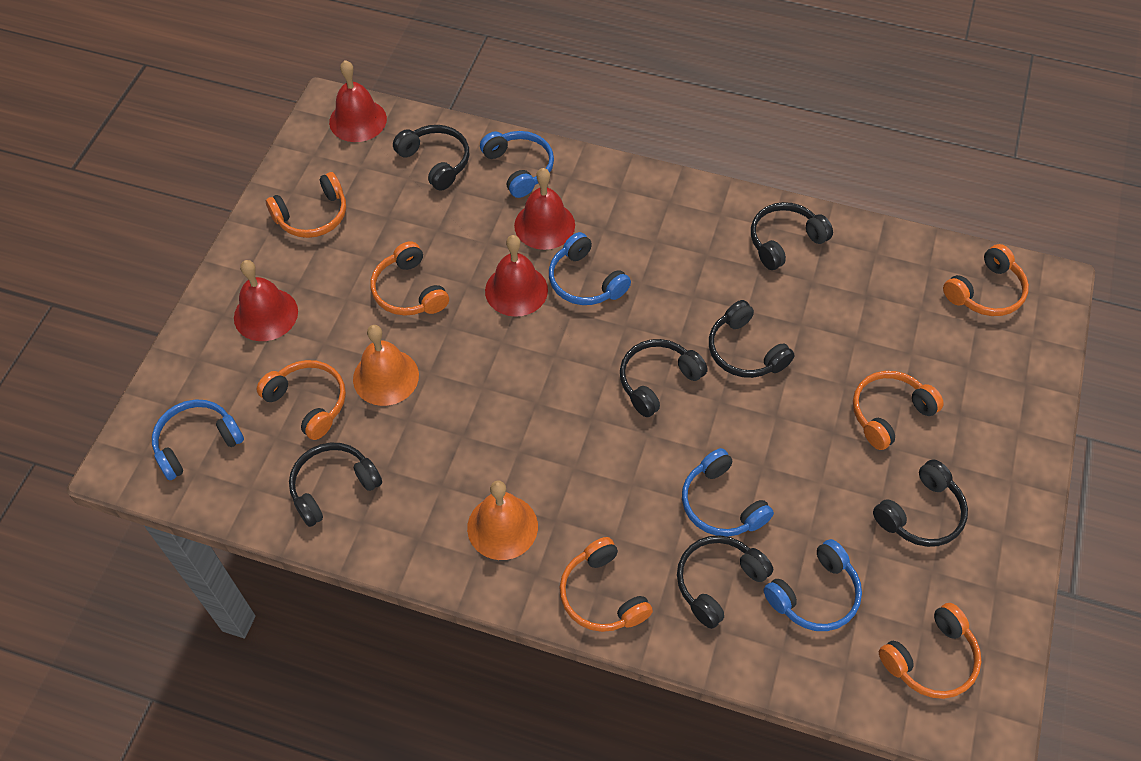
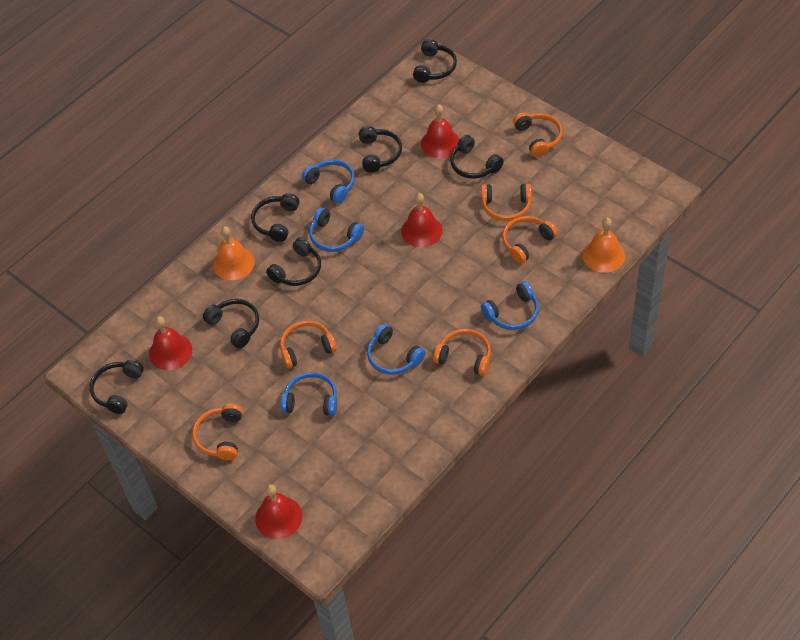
orange headphones: [256,360,346,440] [266,172,346,238] [370,241,449,315] [559,537,653,632] [853,371,944,450] [879,603,981,699] [943,244,1029,316] = 7 -> [193,404,243,460] [280,321,337,368] [433,329,491,376] [481,184,532,221] [502,216,558,264] [513,113,562,157] = 6

